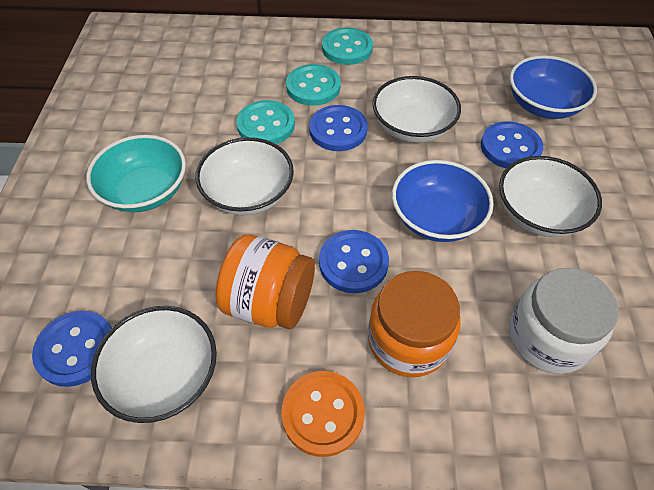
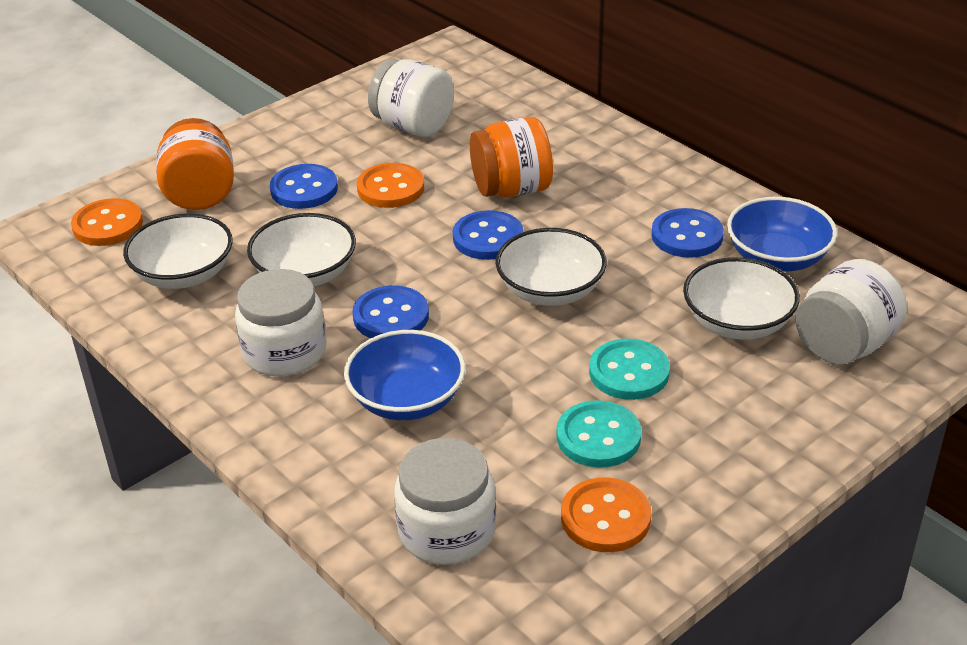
orange button: [281,371,365,457] = 1 -> [71,198,143,246] [357,163,424,208] [561,477,651,552] = 3
turquoise bowl: [86,135,186,212] = 1 -> none = 0
turquoise button: [236,100,295,144] [286,64,341,106] [322,28,373,65] = 3 -> [557,400,642,468] [589,339,670,400] = 2
white jar: [509,268,619,374] = 1 -> [235,269,327,377] [368,59,454,137] [394,438,496,565] [795,259,907,365] = 4

